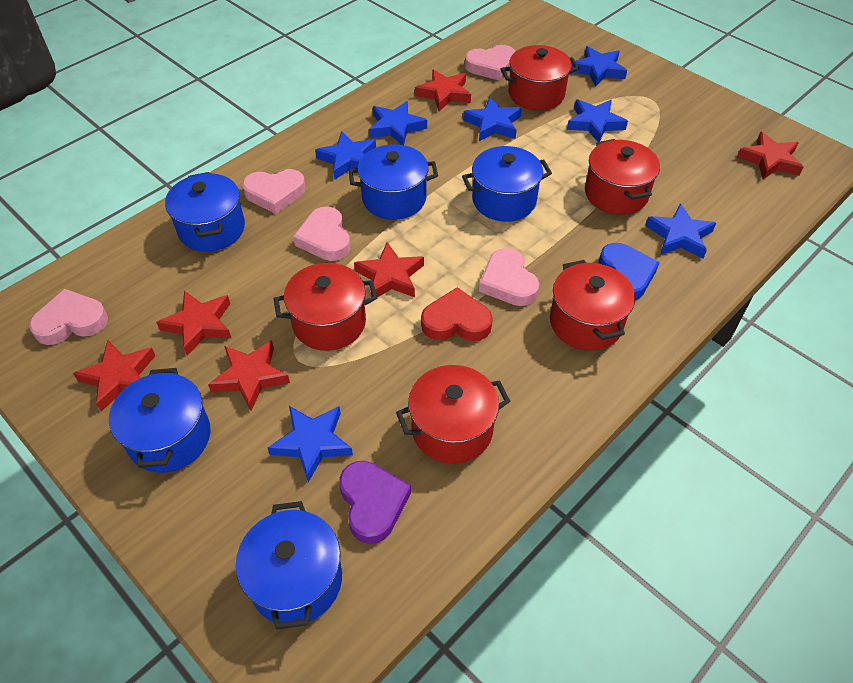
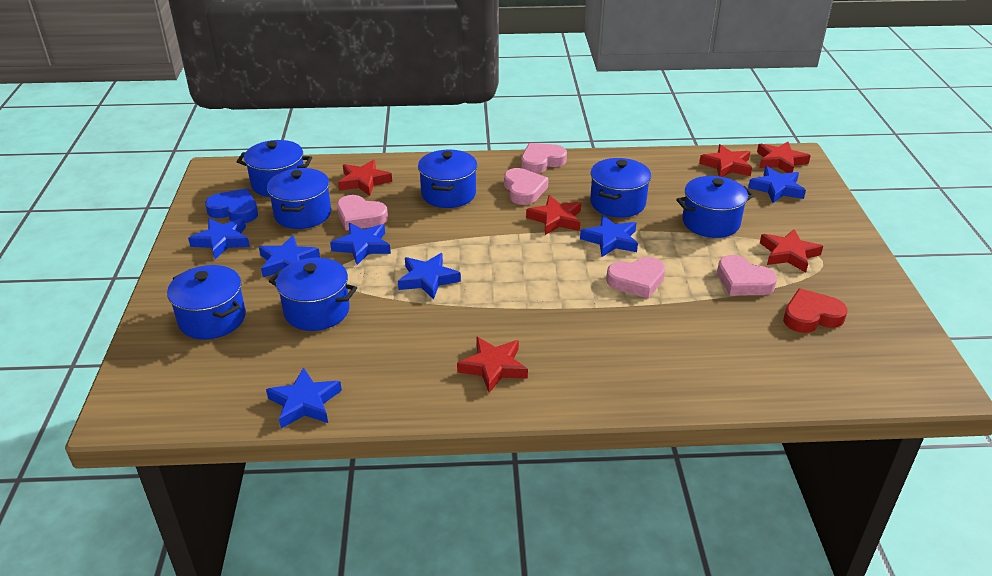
blue pot: [109,368,211,473] [165,172,245,252] [236,501,342,630] [349,144,438,220] [462,146,552,222] = 5 -> [167,265,246,340] [237,140,312,197] [267,168,331,229] [269,258,357,331] [418,150,477,208] [590,158,651,218] [676,176,754,238] = 7
purple heart: [339,461,411,544] = 1 -> none = 0
red pot: [274,263,377,351] [396,365,510,464] [500,45,579,110] [550,260,635,351] [585,139,660,215] = 5 -> none = 0

